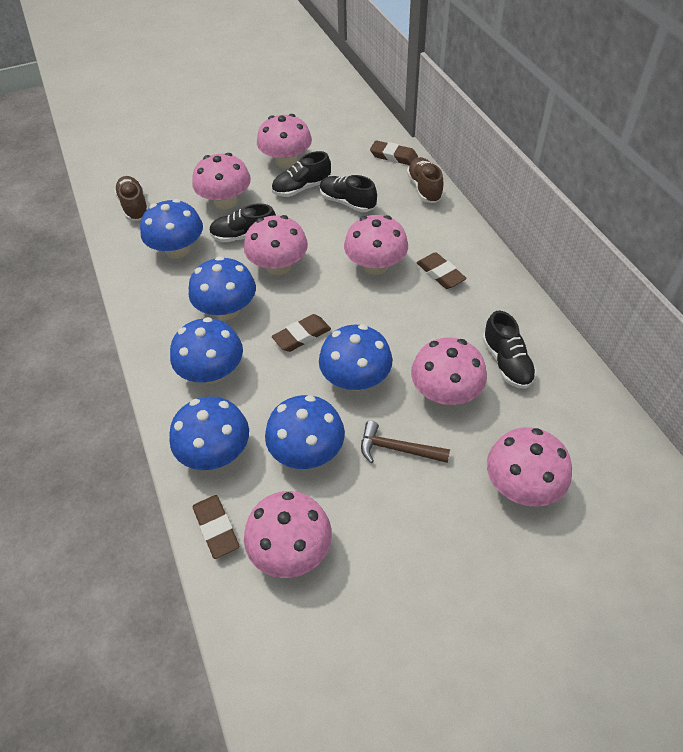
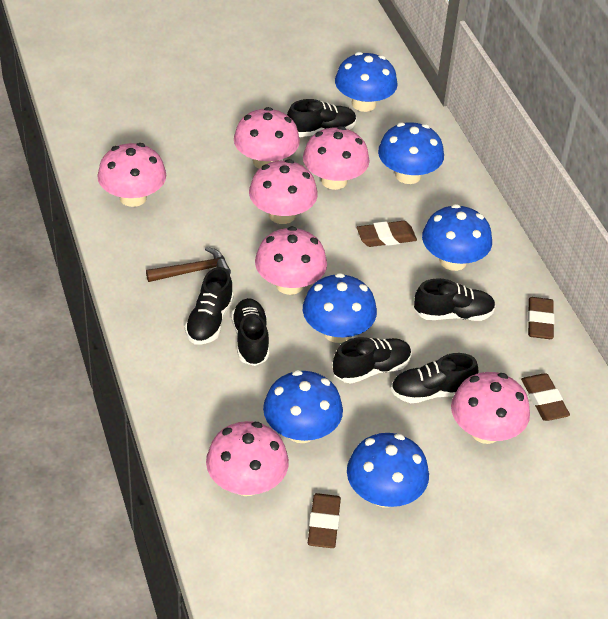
black shoe: [209,204,276,242] [272,151,331,197] [320,175,377,212] [482,311,537,389] = 4 -> [185,267,234,344] [231,298,269,366] [287,99,357,137] [333,337,412,384] [391,353,478,403] [414,278,496,321] = 6
brown shoe: [114,176,148,221] [407,157,444,203] = 2 -> none = 0

